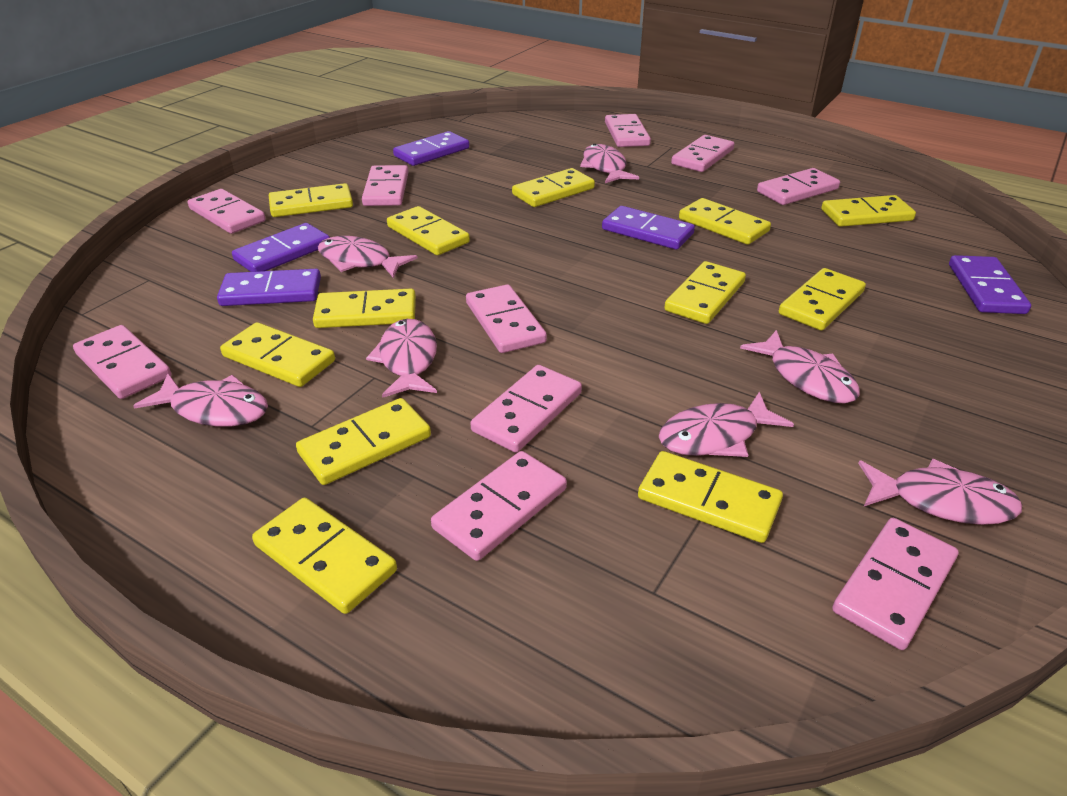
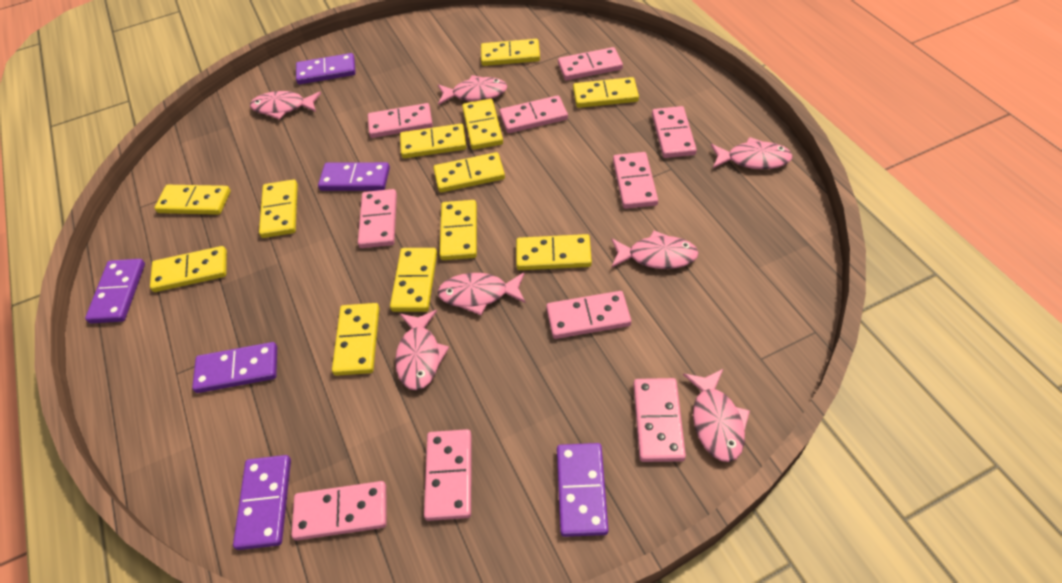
purple domino: [217,269,321,306] [232,223,330,272] [393,131,469,166] [602,206,695,250] [949,255,1031,314] = 5 -> [85,259,145,323] [192,342,277,393] [233,455,291,550] [296,53,356,84] [318,162,390,191] [557,443,609,537] = 6

